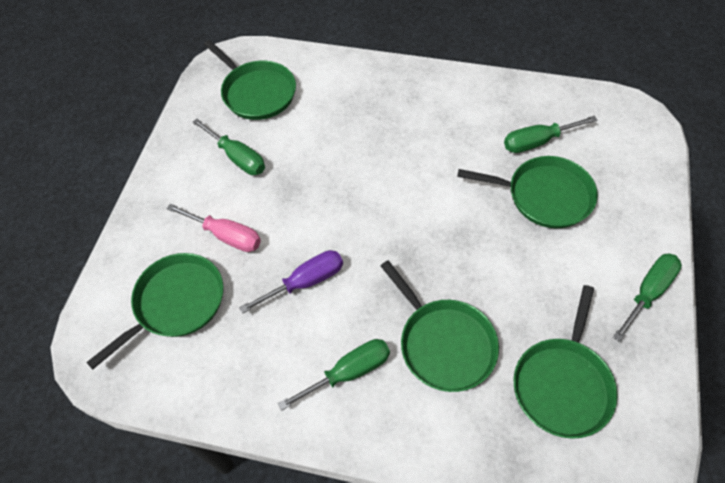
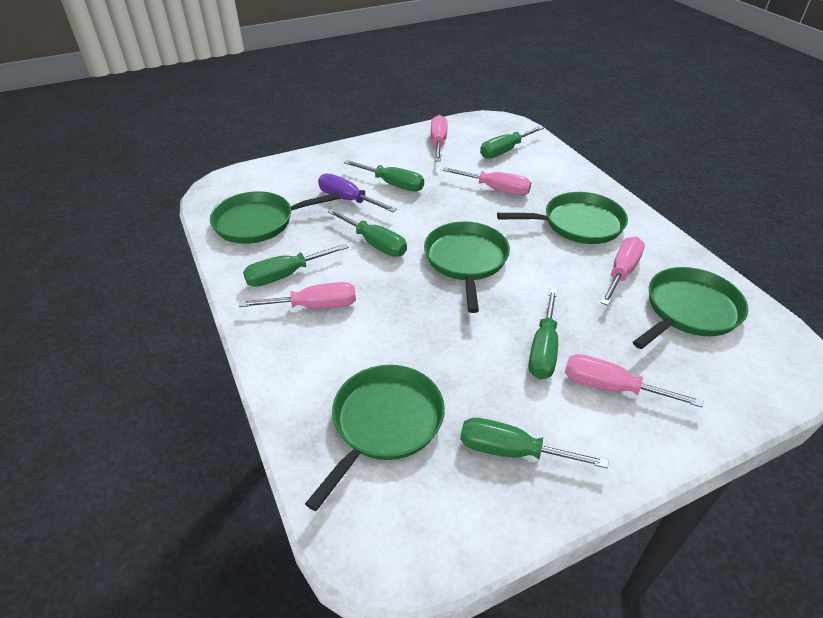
green screwdriver: [192,119,265,175] [278,339,390,411] [504,116,598,153] [613,253,682,342] = 4 -> [243,243,348,287] [328,209,407,257] [344,160,424,192] [460,418,608,469] [480,126,544,159] [529,289,558,379] = 6
pink screwdriver: [166,204,261,252] = 1 -> [239,282,356,309] [431,115,448,162] [442,167,531,195] [565,354,703,408] [600,237,645,306] = 5

